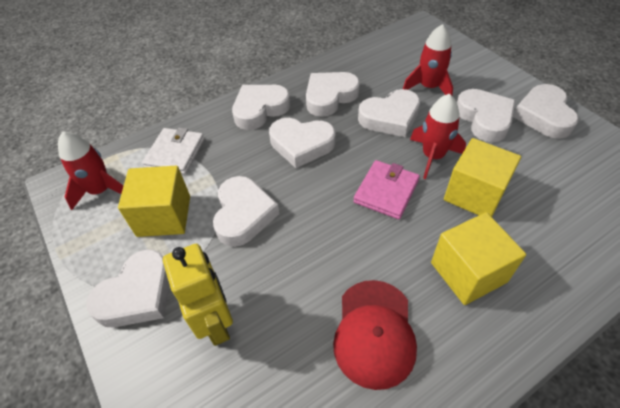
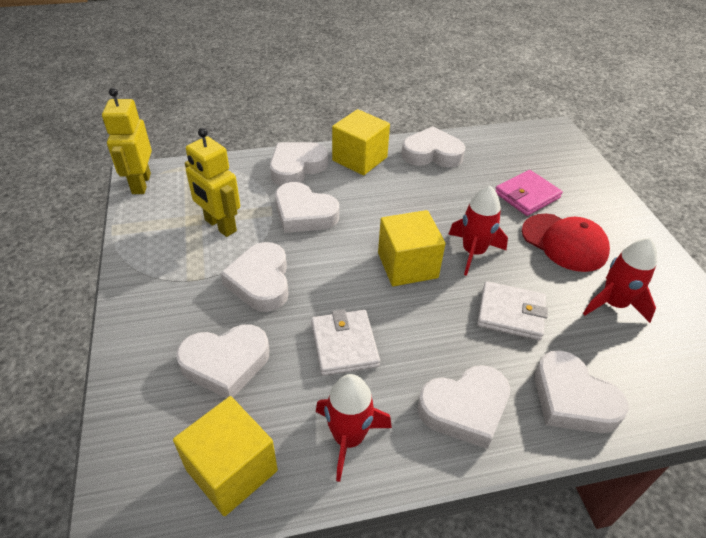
white heart: [86,249,170,328] [213,176,279,247] [232,85,290,130] [269,118,336,168] [306,72,360,117] [358,89,420,137] [457,89,516,142] [513,84,579,139] = 8 -> [176,324,269,398] [220,242,288,312] [270,142,328,186] [275,182,339,233] [401,126,465,167] [417,365,510,449] [535,350,628,433] = 7
white wallet: [142,127,204,175] = 1 -> [311,309,380,376] [477,281,548,341] = 2
yellow robot: [163,244,233,346] = 1 -> [102,88,152,194] [185,128,240,237] = 2

